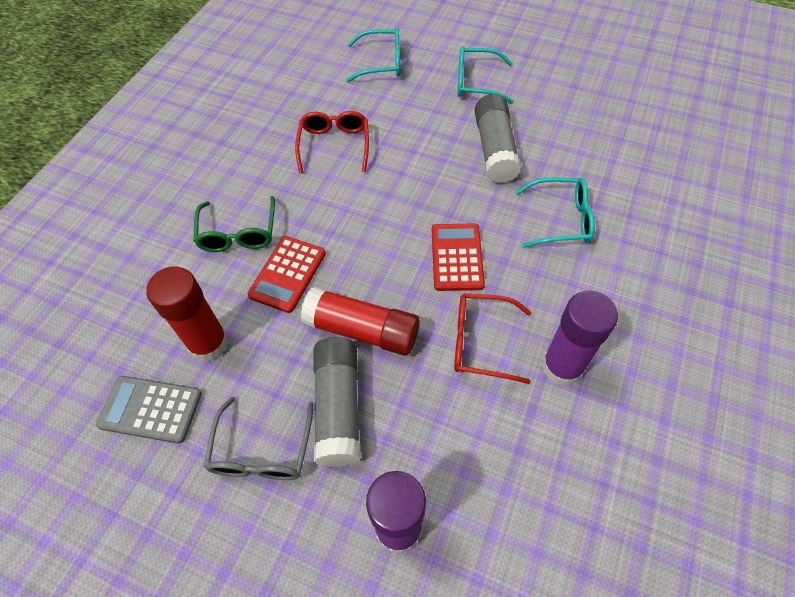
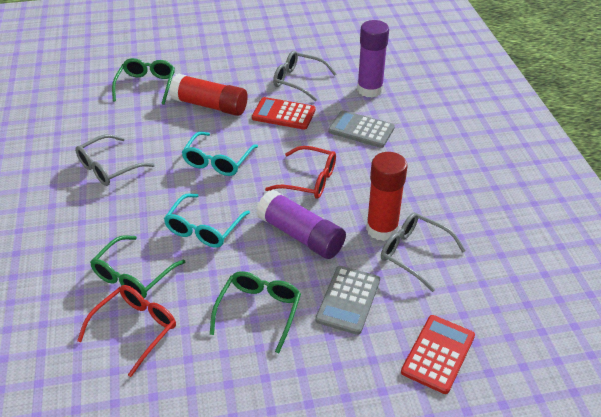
green glasses: [193,196,275,252] = 1 -> [90,235,185,298] [112,58,175,105] [210,271,301,353] = 3
grey calculator: [96,376,202,444] = 1 -> [315,266,380,335] [328,110,395,148] = 2
grey glasses: [204,397,313,480] = 1 -> [75,134,155,186] [273,51,337,101] [381,213,466,292] = 3
grey glue stick: [314,337,361,467] [474,94,521,184] = 2 -> none = 0
turquoise glasses: [346,28,400,82] [458,46,514,104] [515,178,595,248] = 3 -> [164,193,250,248] [182,131,258,176] = 2

